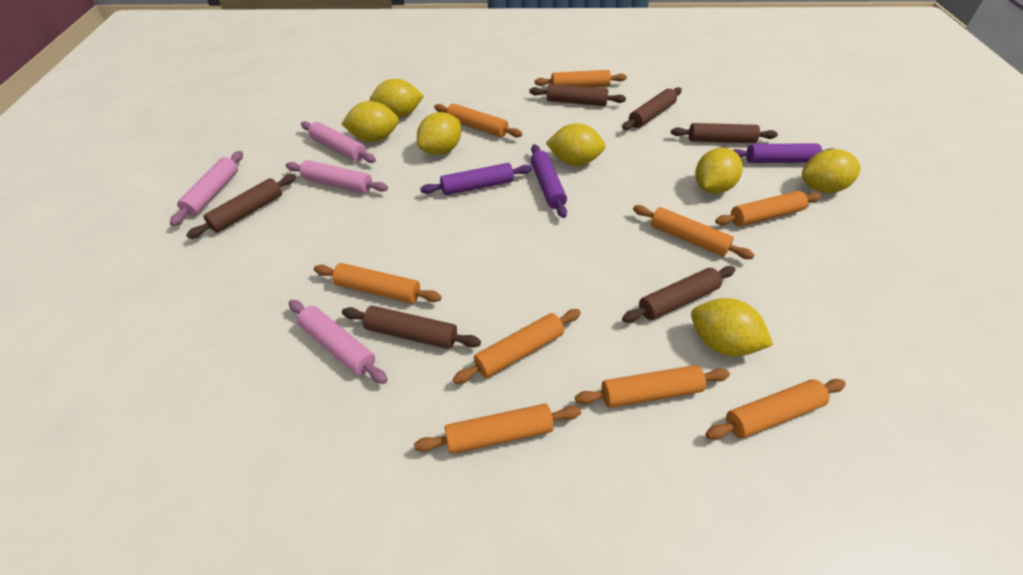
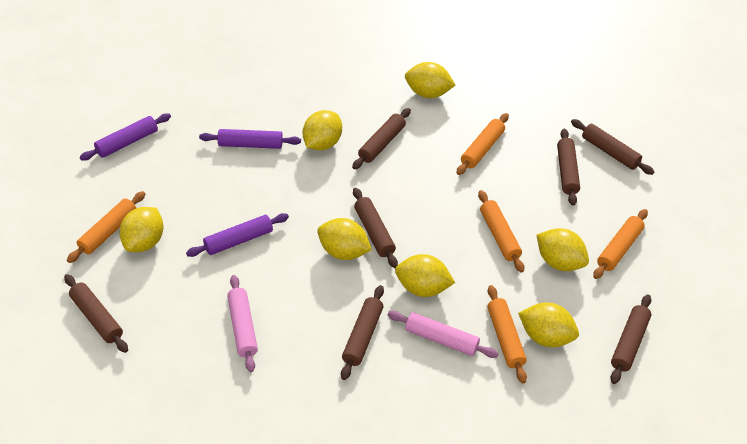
brown rolling pin: [186,174,296,239] [342,306,481,349] [529,84,626,106] [622,87,682,130] [622,266,735,323] [671,123,778,143] = 6 -> [64,274,128,353] [341,285,384,380] [352,108,411,169] [353,188,398,268] [557,129,580,206] [571,119,654,175] [611,294,651,384] = 7
orange rolling pin: [314,263,441,303] [414,404,581,454] [434,103,523,138] [453,309,581,384] [535,70,627,87] [575,365,730,408] [633,205,754,259] [706,379,846,440] [715,191,821,226] = 9 -> [67,191,145,263] [457,113,509,175] [478,190,524,273] [487,285,527,384] [593,209,648,279] = 5
pink rolling pin: [170,151,243,226] [286,160,388,193] [289,300,388,384] [301,121,376,163] = 4 -> [227,275,258,372] [388,311,499,358] = 2

